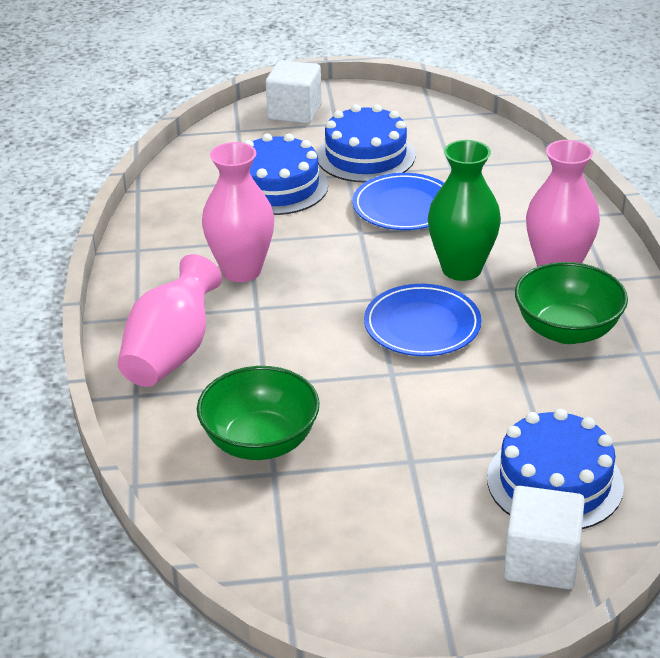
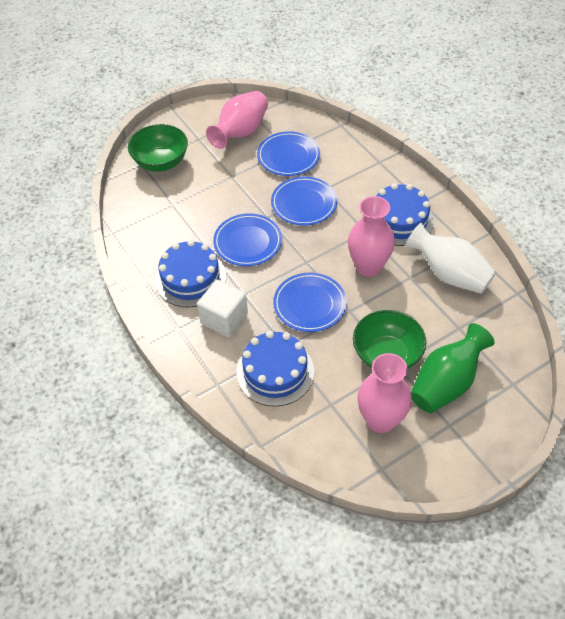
blue plate: [353,173,444,230] [364,284,482,356] = 2 -> [213,213,282,266] [257,131,320,176] [271,176,337,226] [273,273,347,332] = 4
white cube: [266,60,322,124] [504,486,585,590] = 2 -> [197,280,248,337] = 1
white vase: none = 0 -> [405,223,496,294] = 1

